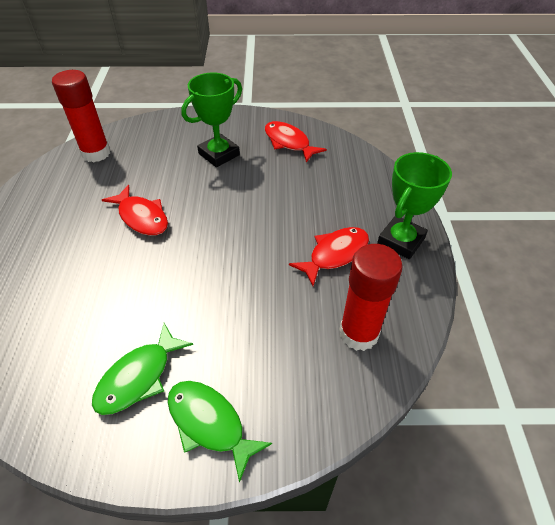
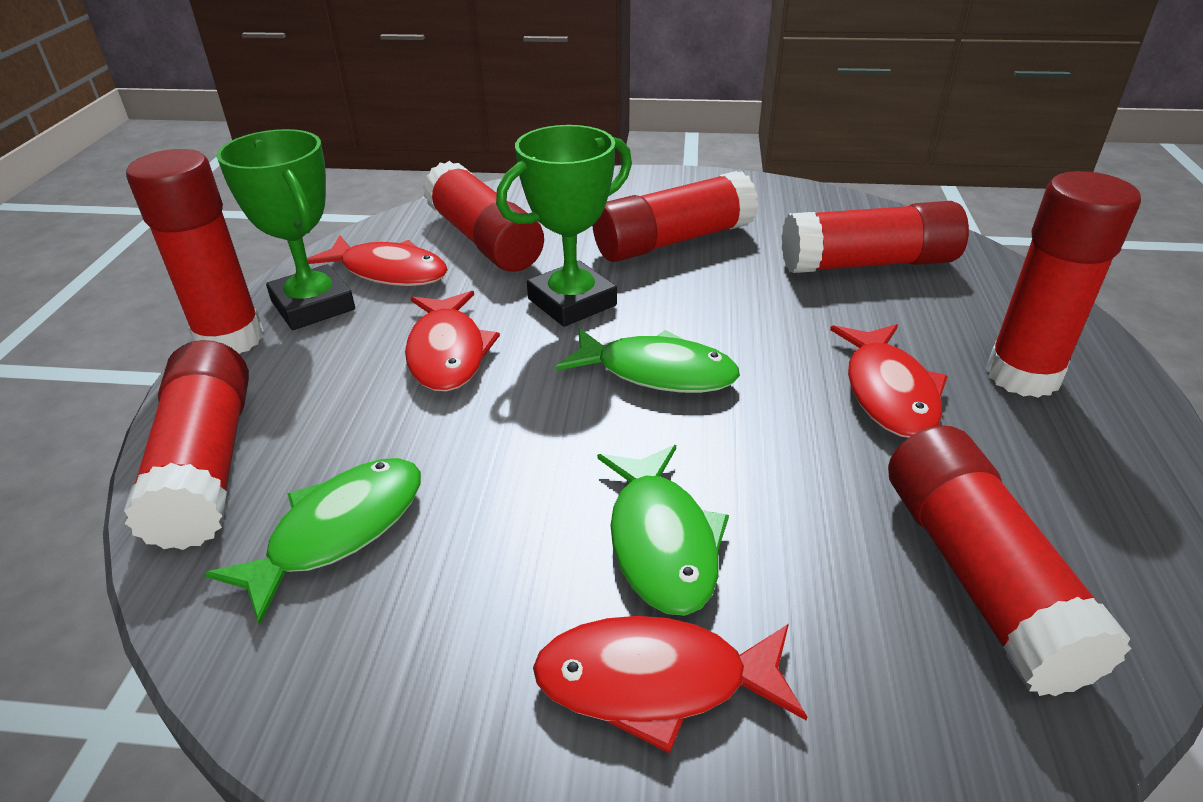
green fish: [92,323,193,415] [167,381,272,483] = 2 -> [205,458,421,625] [556,328,740,393] [597,445,729,616] = 3
red fish: [102,185,168,236] [265,121,327,163] [289,227,369,286] = 3 -> [307,235,448,286] [405,291,500,392] [533,616,807,754] [830,324,948,438] = 4
red glue stick: [52,70,110,162] [339,244,403,351] = 2 -> [124,340,249,550] [126,149,263,354] [422,161,544,272] [592,171,758,262] [782,201,969,273] [888,425,1131,696] [986,171,1141,398] = 7

